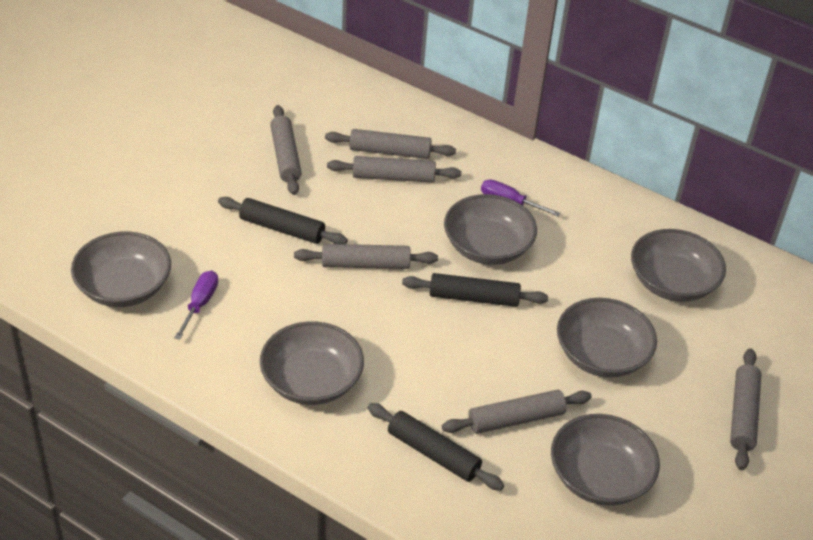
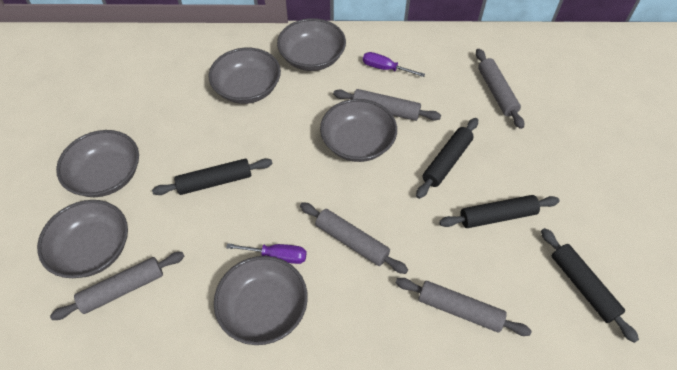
black rolling pin: [218,197,348,244] [368,403,504,490] [402,273,548,307] = 3 -> [152,158,272,195] [416,118,478,199] [439,195,560,228] [541,228,639,343] = 4
grey rolling pin: [270,105,302,195] [294,244,438,269] [325,129,456,159] [327,156,461,183] [442,390,592,434] [730,348,761,470] = 6 -> [50,252,185,320] [300,202,408,274] [333,89,441,121] [396,278,532,336] [476,49,524,129] = 5

